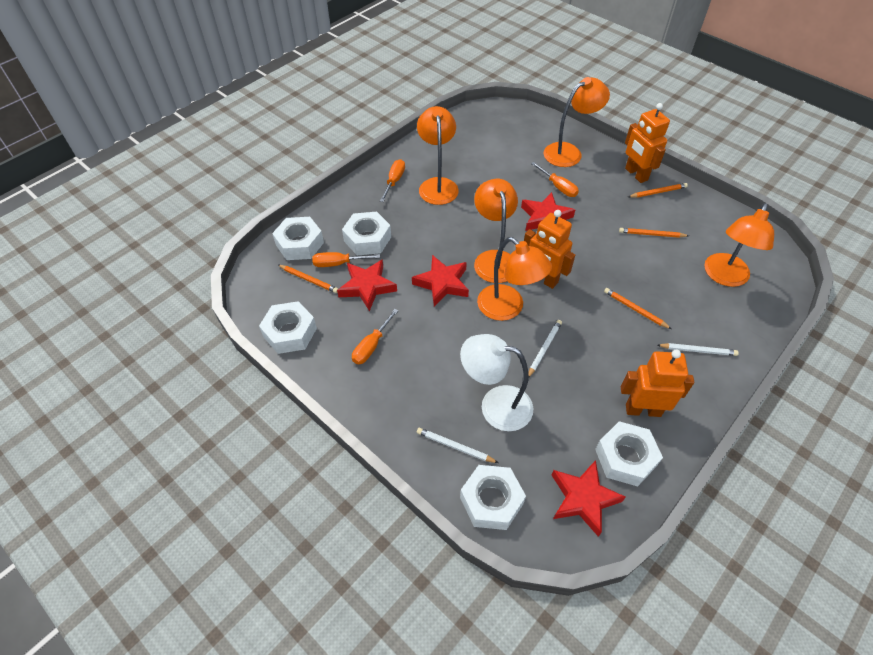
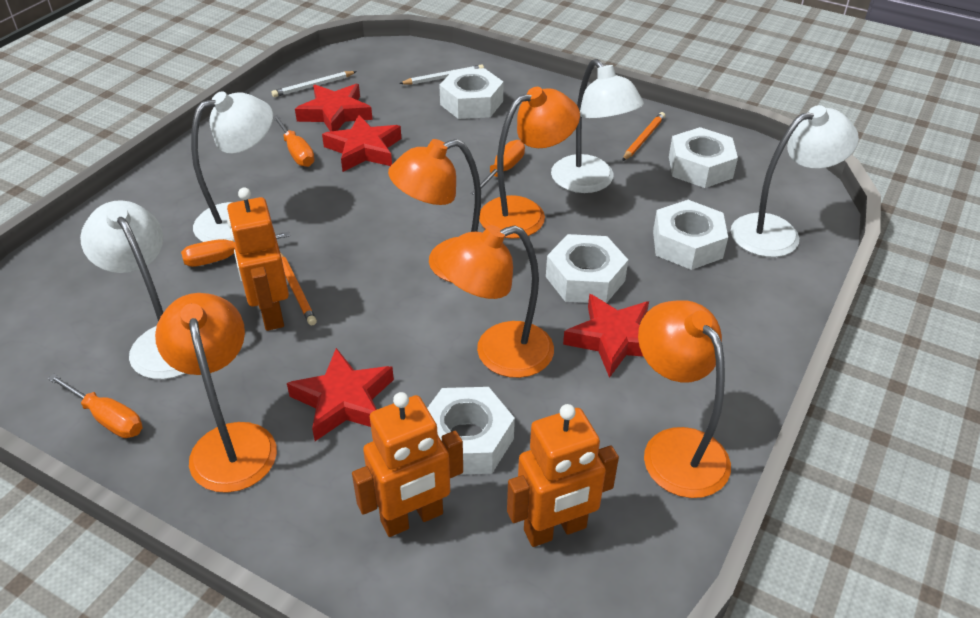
orange pencil: [278,265,338,293] [604,288,671,329] [619,228,689,238] [628,183,688,198] = 4 -> [280,252,317,325] [622,112,665,161] = 2
white lamp: [460,334,533,431] = 1 -> [80,200,186,379] [191,91,273,242] [551,59,644,193] [731,105,859,257] = 4
white pencil: [417,428,498,463] [528,320,562,378] [658,343,739,356] = 3 -> [272,71,357,97] [399,64,484,85] = 2

